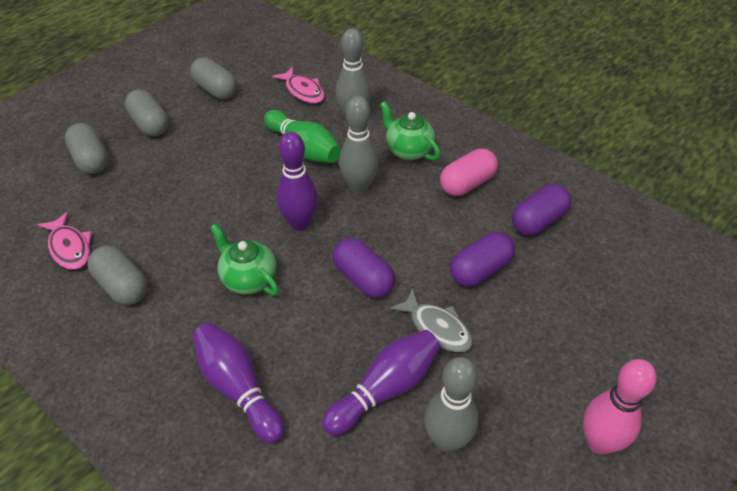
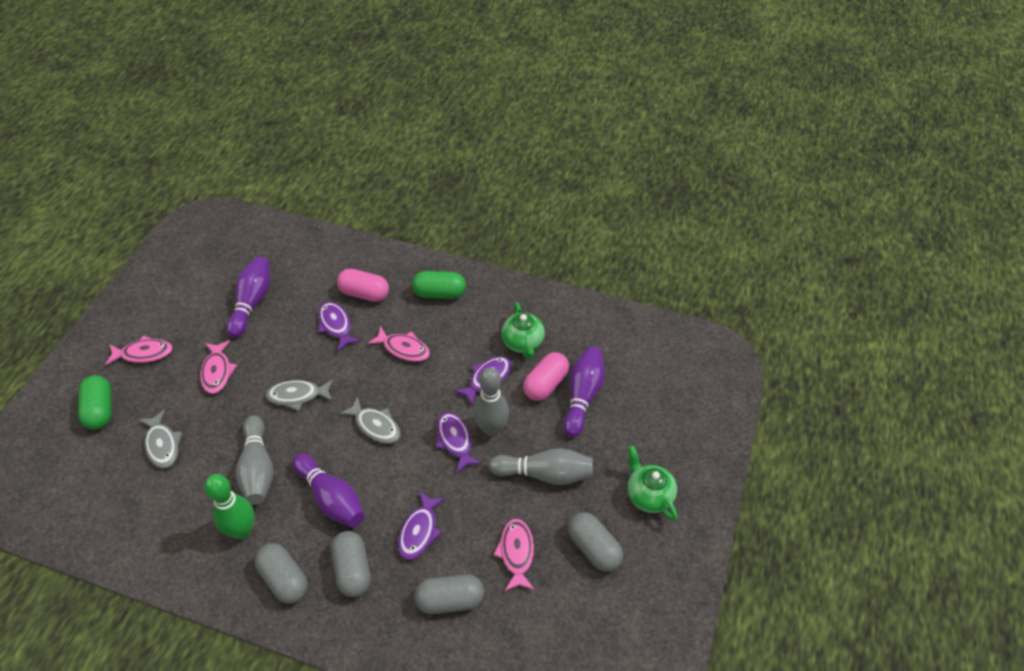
green capsule: none = 0 -> [78,375,112,430] [412,271,466,299] = 2
grey fish: [390,288,473,352] = 1 -> [139,409,182,468] [266,379,333,411] [339,396,400,444] = 3
pink bowling pin: [583,359,657,455] = 1 -> none = 0
pink capsule: [440,148,498,196] = 1 -> [337,269,389,302] [523,352,569,401] = 2
pink fish: [37,212,92,270] [272,66,325,104] = 2 -> [105,335,173,366] [200,340,237,394] [367,326,430,362] [493,519,535,591] = 4
purple capsule: [333,238,395,298] [450,232,515,287] [512,184,571,235] = 3 -> none = 0
purple fish: none = 0 -> [318,302,361,351] [398,491,446,560] [436,412,482,474] [454,356,512,406] = 4

